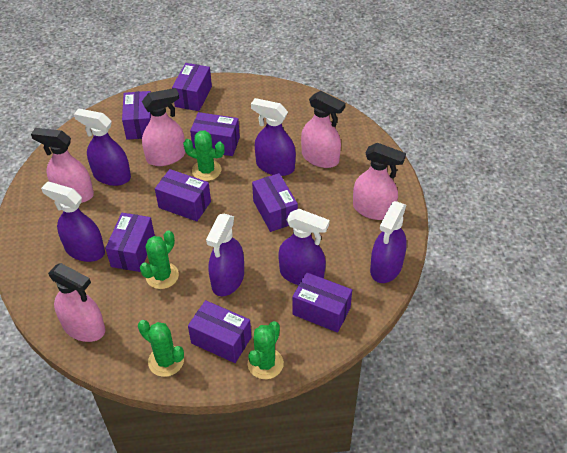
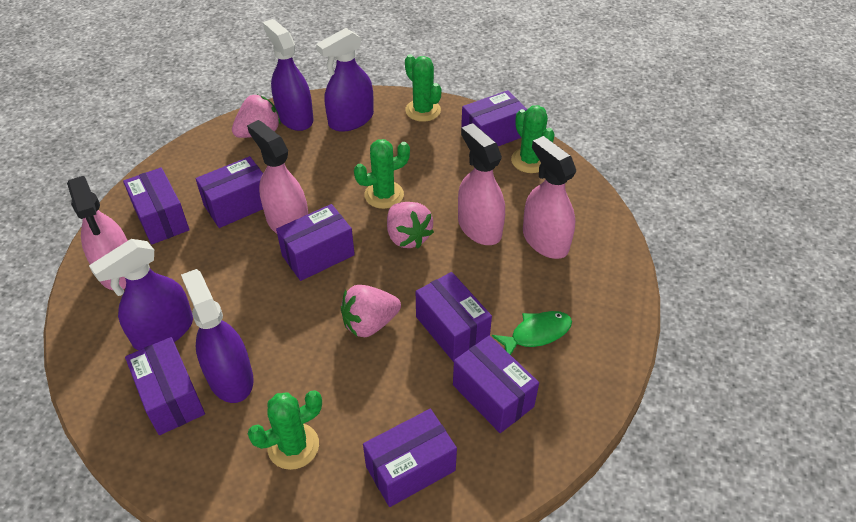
green fish: none = 0 -> [492,311,572,355] = 1
pink spray bottle: [31,128,94,203] [48,263,105,342] [142,88,185,166] [301,91,345,168] [353,143,406,220] = 5 -> [67,176,128,291] [247,120,308,233] [458,123,505,245] [523,136,576,259] = 4
pink strawberry: none = 0 -> [232,94,281,138] [341,285,401,337] [387,202,434,249] = 3
purple spray bottle: [41,181,105,262] [74,109,131,186] [206,214,244,296] [251,98,296,176] [278,209,330,285] [370,201,407,283] = 6 -> [89,239,193,350] [181,269,254,403] [263,19,314,131] [316,28,374,132] = 4

